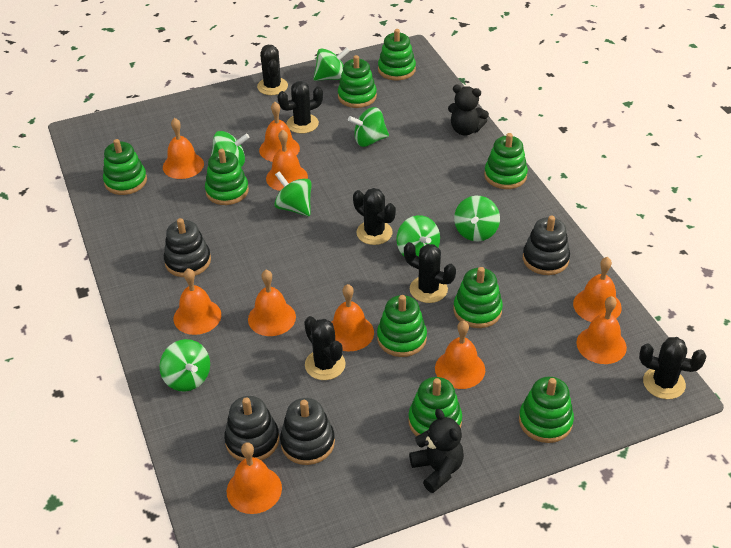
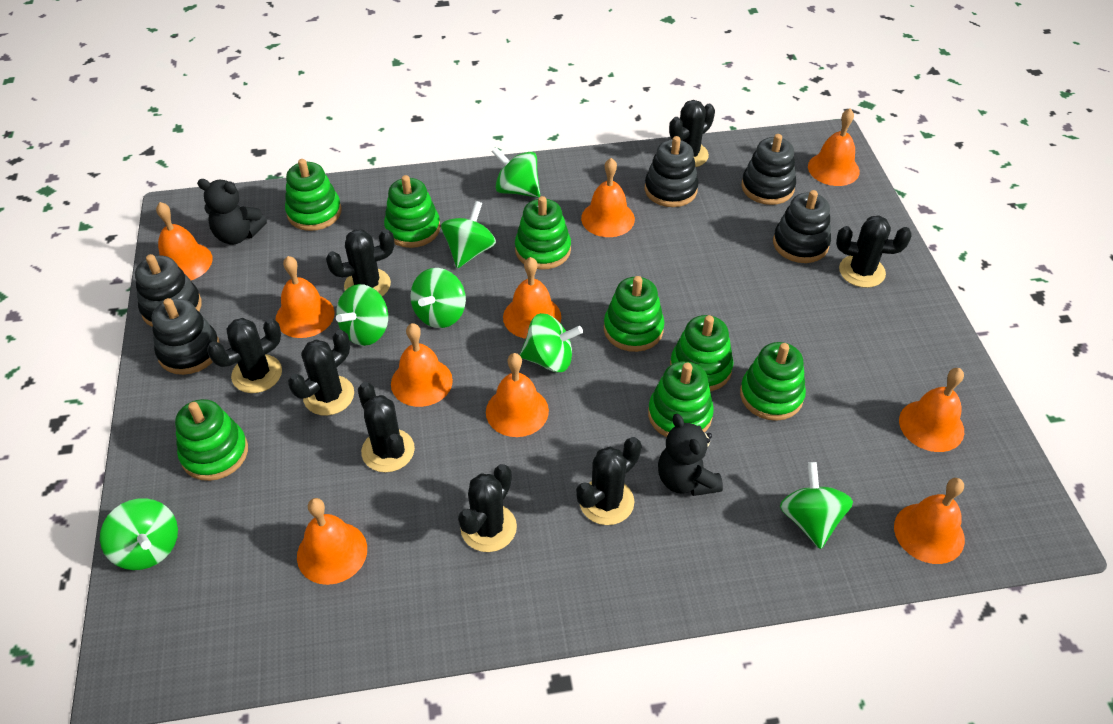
black cactus: [257,45,288,95] [278,81,323,134] [304,316,346,380] [353,188,396,245] [404,242,456,303] [639,337,706,399] = 6 -> [207,318,282,393] [288,330,354,416] [326,229,395,296] [358,382,415,472] [458,464,517,552] [576,437,642,525] [669,100,715,167] [836,215,912,288] = 8
black stacking toy: [164,218,211,277] [224,396,279,461] [280,398,335,465] [523,216,570,275] = 4 -> [135,254,202,327] [152,298,220,375] [645,136,698,207] [741,134,796,205] [773,190,831,263] = 5
green stacking toy: [103,139,147,195] [205,149,249,205] [338,55,377,108] [377,295,427,357] [378,29,416,80] [408,377,462,436] [453,267,503,328] [484,133,528,189] [519,377,574,443] = 9 -> [175,399,248,481] [285,159,342,231] [384,175,440,248] [515,196,571,270] [604,276,664,352] [648,361,714,437] [670,315,734,391] [740,342,806,421] = 8

